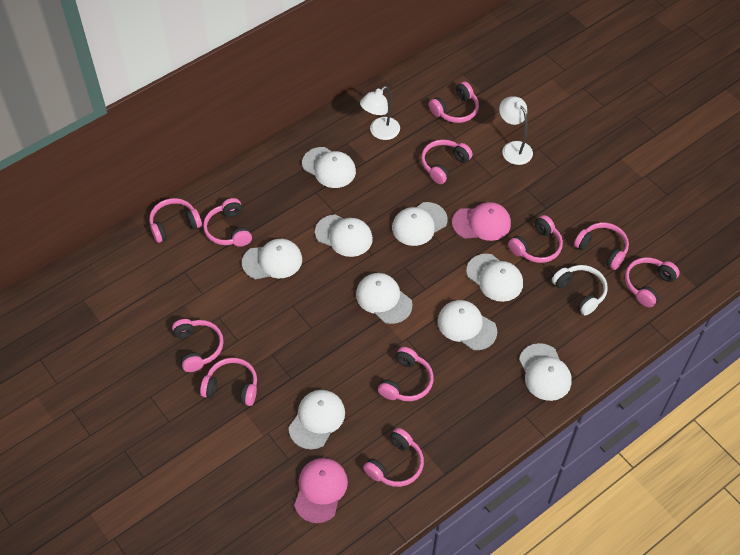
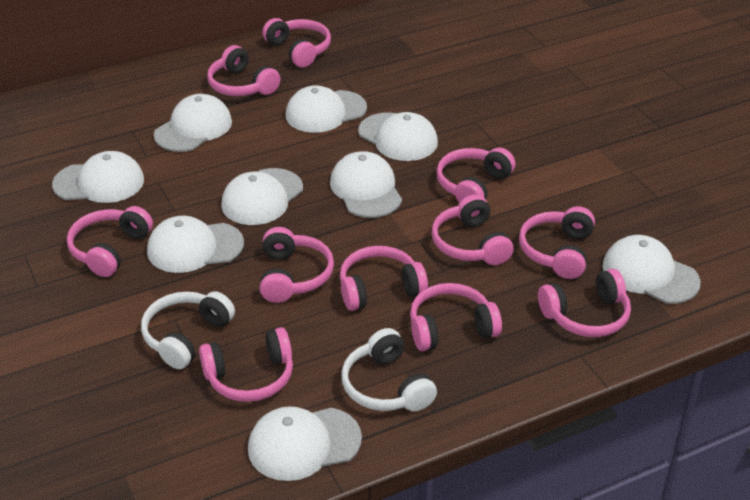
pink cap: [294,458,348,523] [452,202,511,241] = 2 -> none = 0
white headphones: [552,265,608,316] = 1 -> [141,291,235,369] [341,328,437,412] = 2
white lamp: [360,86,400,140] [499,96,533,165] = 2 -> none = 0

